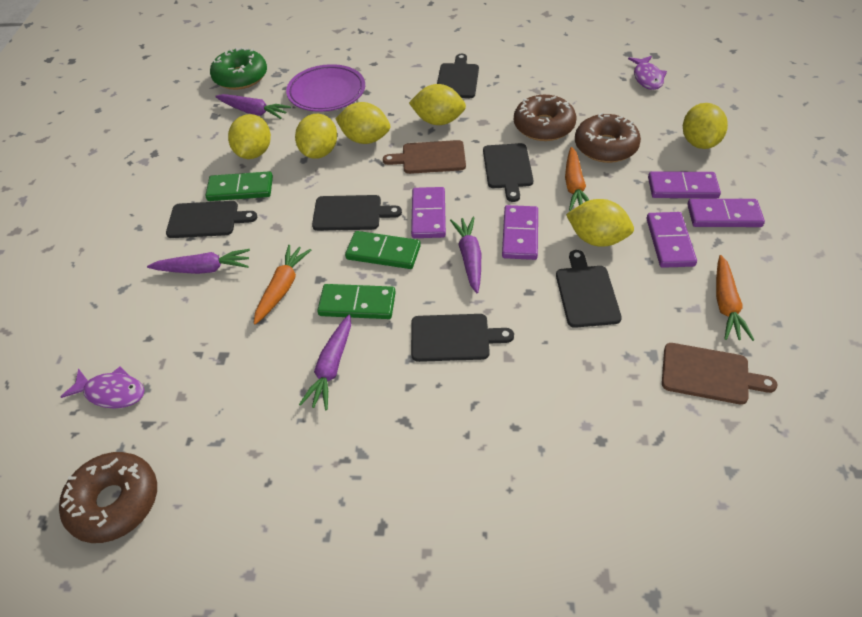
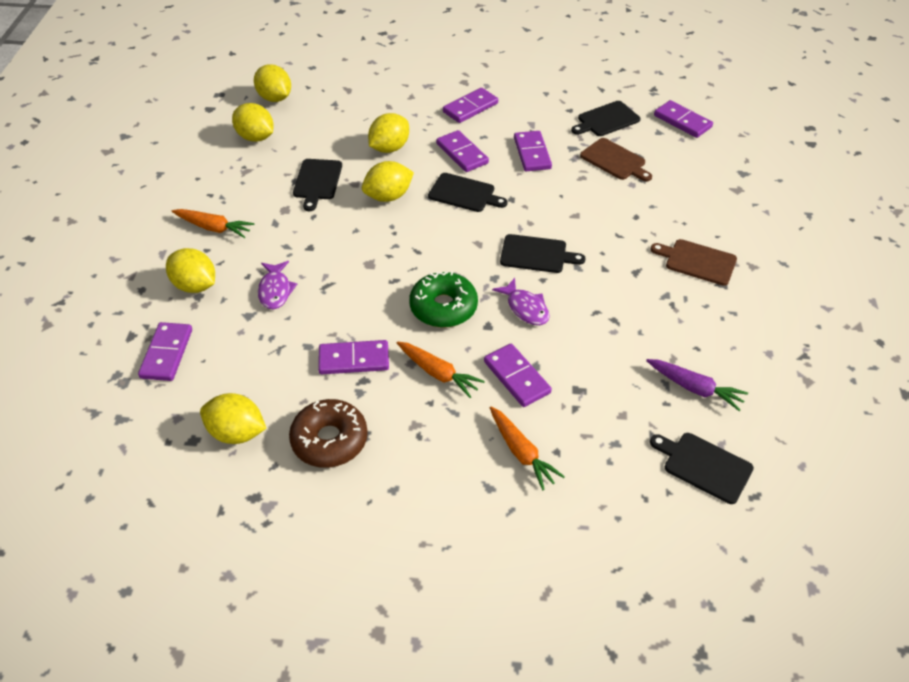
black cutting board: [166,201,257,238] [312,195,402,231] [411,314,514,362] [437,54,479,98] [483,143,533,202] [556,250,622,328] = 6 -> [293,159,342,211] [428,173,508,212] [500,234,586,273] [571,101,641,136] [650,433,754,504] = 5
brown donut: [59,452,157,543] [514,95,576,141] [575,113,641,163] = 3 -> [289,399,368,468] = 1
green domino: [205,171,273,201] [317,284,396,319] [345,231,421,269] = 3 -> none = 0
purple carrot: [147,249,250,274] [215,94,291,119] [299,315,351,410] [450,217,481,293] = 4 -> [646,359,748,411] = 1
purple domino: [411,187,446,238] [502,205,538,260] [646,212,697,268] [648,171,721,199] [687,199,765,227] = 5 -> [138,322,192,381] [318,340,389,374] [436,130,489,172] [443,88,498,123] [484,344,552,407] [514,131,552,172] [654,100,713,138] = 7
purple plate: [286,64,365,112] = 1 -> none = 0

